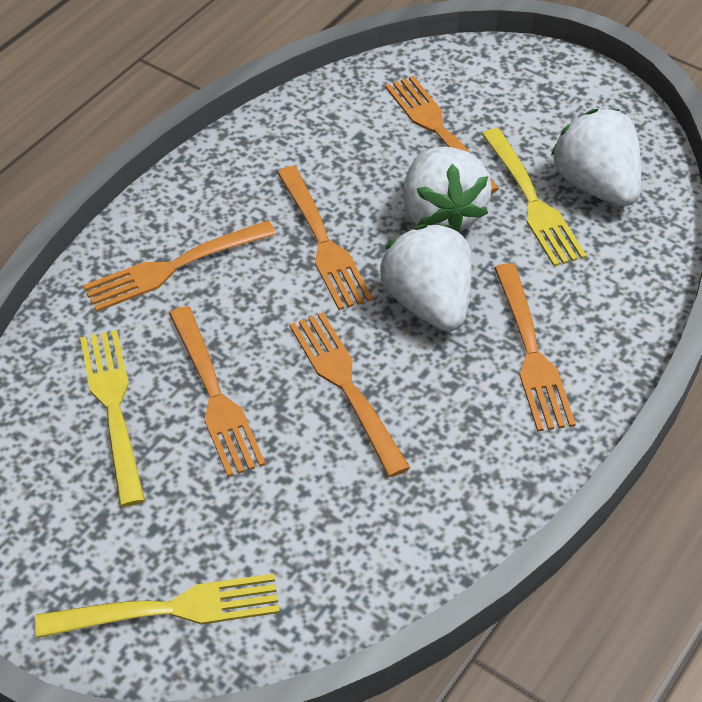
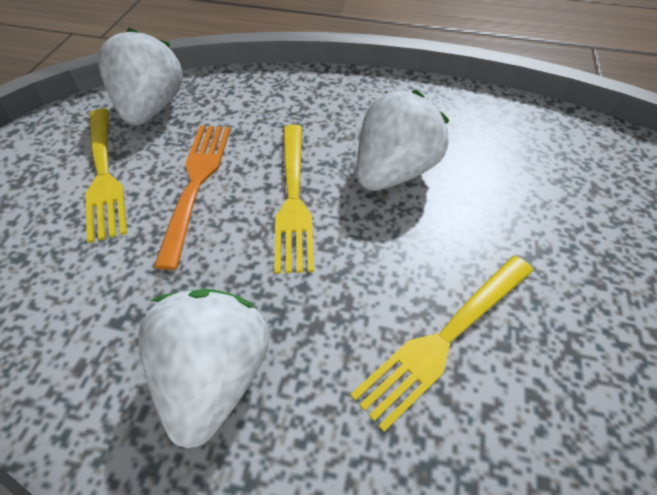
orange fork: [83,220,276,312] [169,306,266,477] [277,166,373,310] [289,312,410,477] [385,76,499,194] [494,263,576,432] = 6 -> [154,125,231,270] = 1

